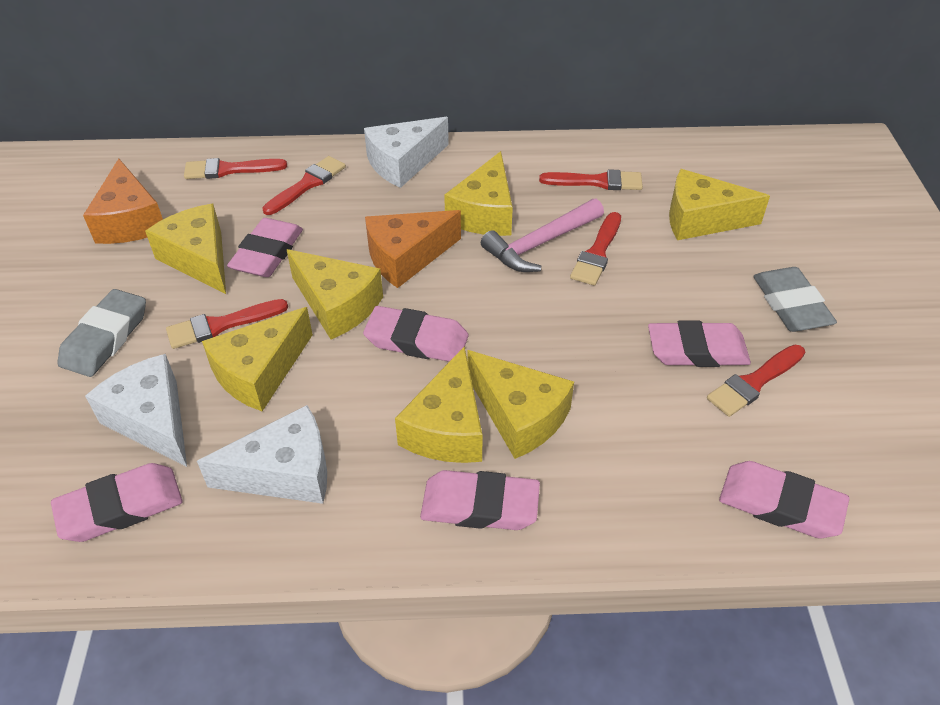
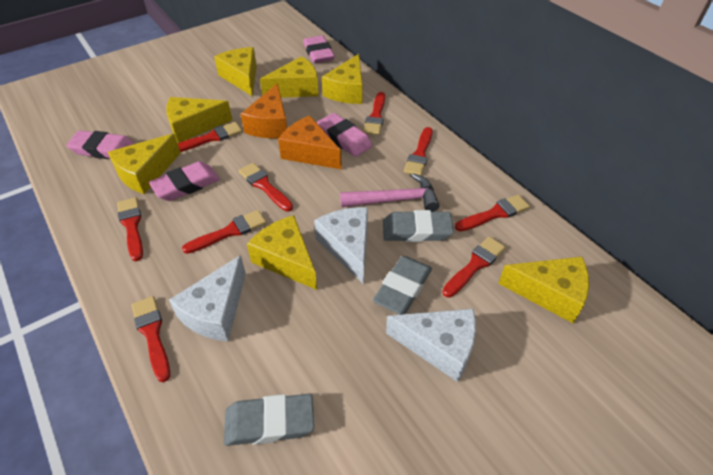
grey eraser: [58,289,146,377] [753,267,837,332] = 2 -> [224,394,314,446] [373,256,432,315] [383,210,454,242] = 3
pink eraser: [51,463,183,542] [227,218,303,277] [363,306,468,362] [420,470,540,530] [648,321,751,367] [719,461,850,538] = 6 -> [66,131,135,159] [149,161,220,201] [303,35,335,63] [317,113,372,157] = 4
red brush: [166,299,288,349] [184,158,287,179] [262,156,346,215] [539,169,643,190] [570,212,621,286] [707,345,805,417] = 6 -> [117,197,143,261] [131,296,170,382] [178,122,242,152] [182,210,266,254] [238,163,293,211] [363,92,385,135] [404,127,433,176] [442,237,506,297] [455,194,530,231] = 9

